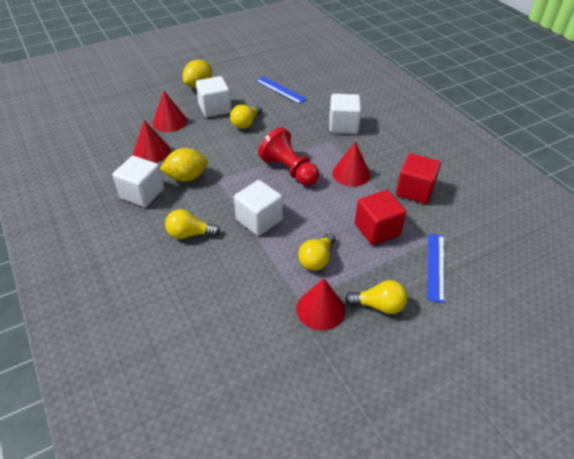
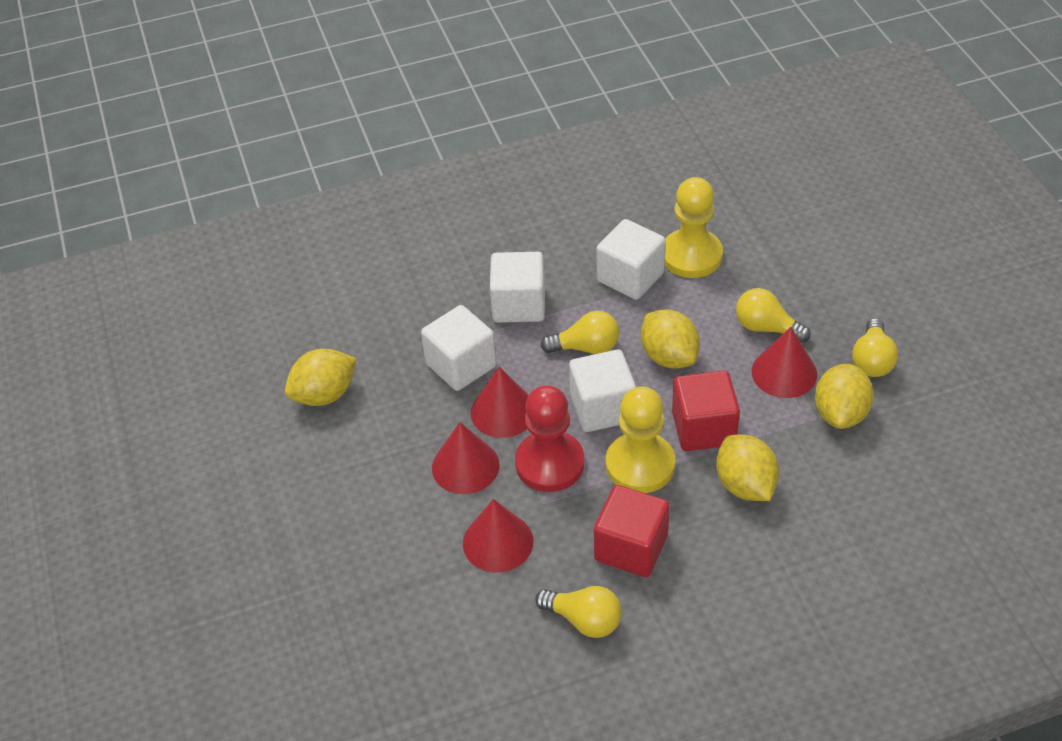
blue ruler: [256,76,307,104] [427,234,445,303] = 2 -> none = 0
yellow lemon: [160,148,208,182] [183,60,212,89] = 2 -> [285,349,357,406] [641,309,700,369] [716,434,779,501] [815,364,874,429] = 4
yellow pawn: none = 0 -> [606,386,675,493] [665,177,723,278] = 2

